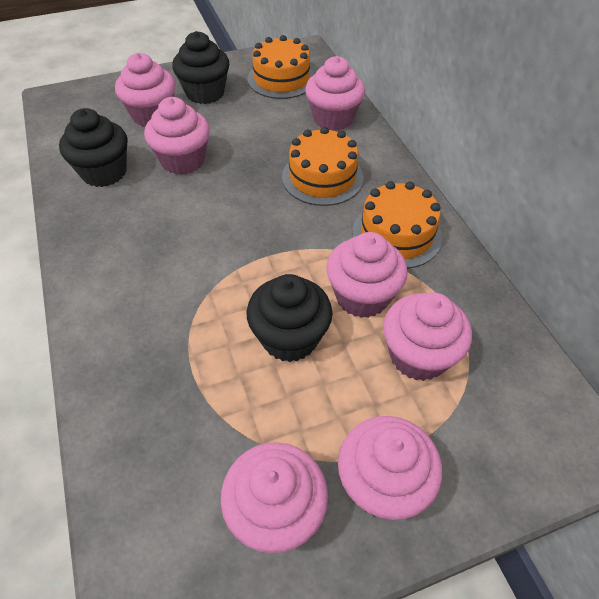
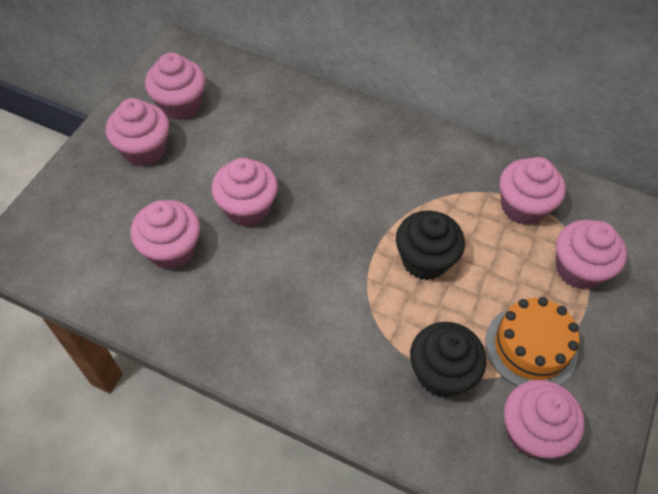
black cupcake: [59,108,127,187] [172,31,229,104] [247,274,332,362] = 3 -> [396,210,465,280] [410,322,486,397] = 2
orange cake: [248,35,315,99] [282,127,363,206] [352,181,442,269] = 3 -> [485,297,580,386] = 1

